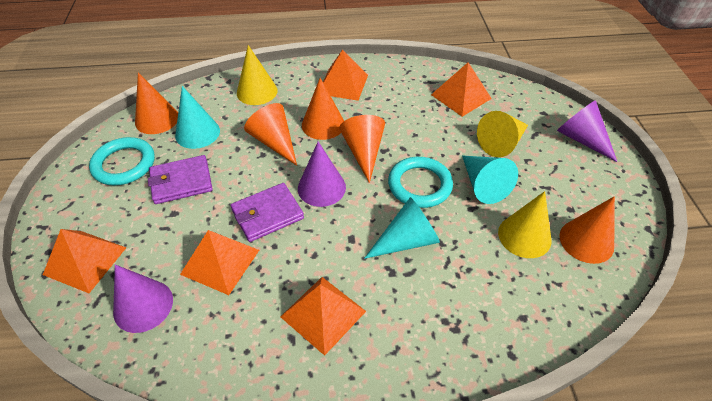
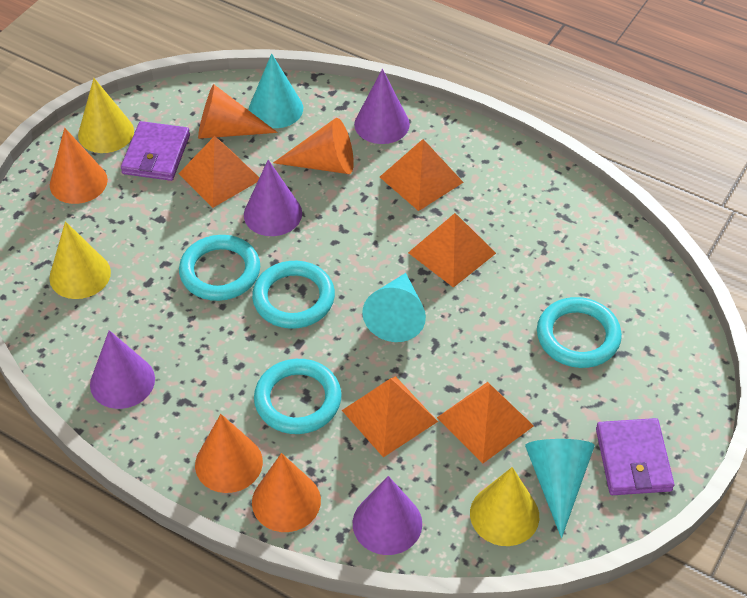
purple cone: [113,265,173,333] [298,142,346,207] [557,100,617,162] = 3 -> [90,330,155,409] [244,160,302,236] [353,476,422,555] [354,69,410,144] = 4
turquoise ring: [89,137,155,185] [388,157,453,208] = 2 -> [179,235,260,301] [252,261,335,329] [254,359,342,434] [537,297,622,368] = 4

